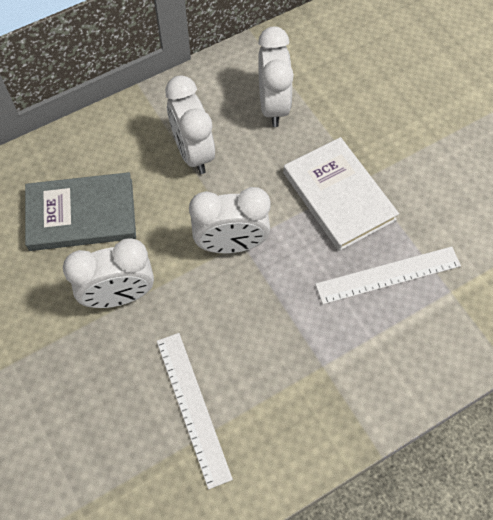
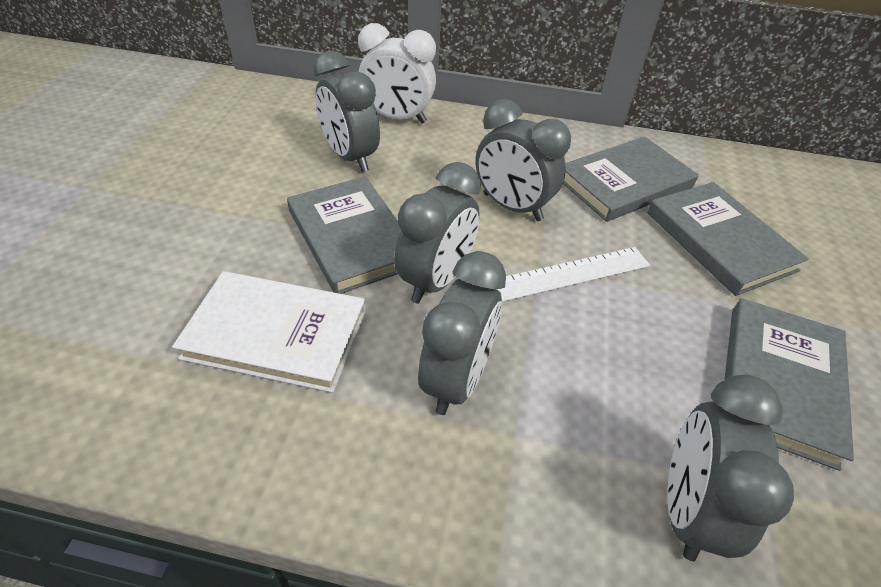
grey book: [25,172,136,251] = 1 -> [287,176,401,294] [563,137,699,222] [647,182,809,296] [724,298,854,471] = 4
grey clock: none = 0 -> [313,51,380,172] [394,162,481,304] [418,251,506,415] [476,99,571,221] [667,375,794,561] = 5
white clock: [63,238,154,308] [165,75,215,174] [189,187,270,253] [258,27,294,127] = 4 -> [358,23,436,123] = 1
white ruler: [157,333,233,489] [315,247,461,304] = 2 -> [497,247,650,302] = 1

